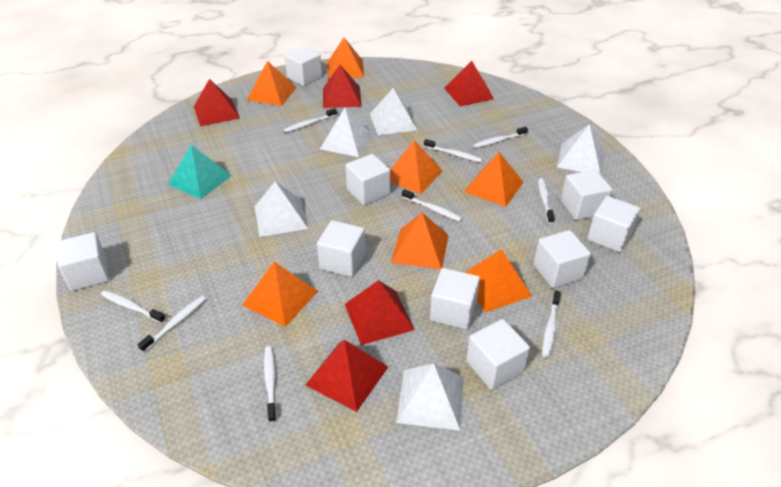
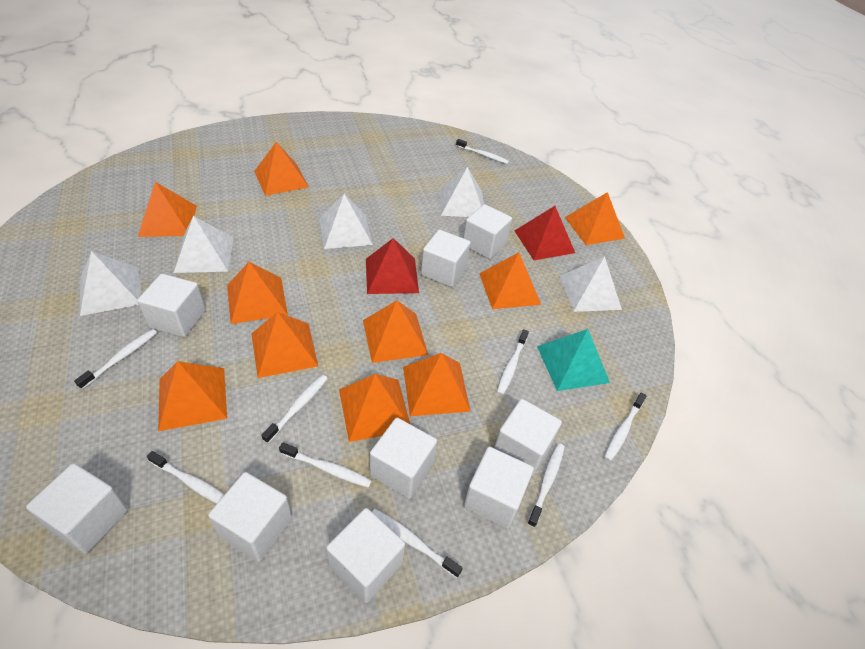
orange pyramid: [242,262,318,327] [247,61,297,106] [328,38,364,79] [390,140,443,194] [391,213,449,270] [464,152,523,207] [465,249,532,312] = 7 -> [138,182,197,237] [158,361,227,431] [227,262,288,324] [251,312,318,378] [254,142,309,196] [339,374,410,442] [363,300,428,363] [403,353,470,416] [479,252,541,309] [565,192,625,245] = 10
red pyramid: [194,79,240,127] [306,340,388,412] [323,65,362,108] [345,280,415,345] [444,61,494,106] = 5 -> [366,238,419,294] [515,206,575,260] = 2

